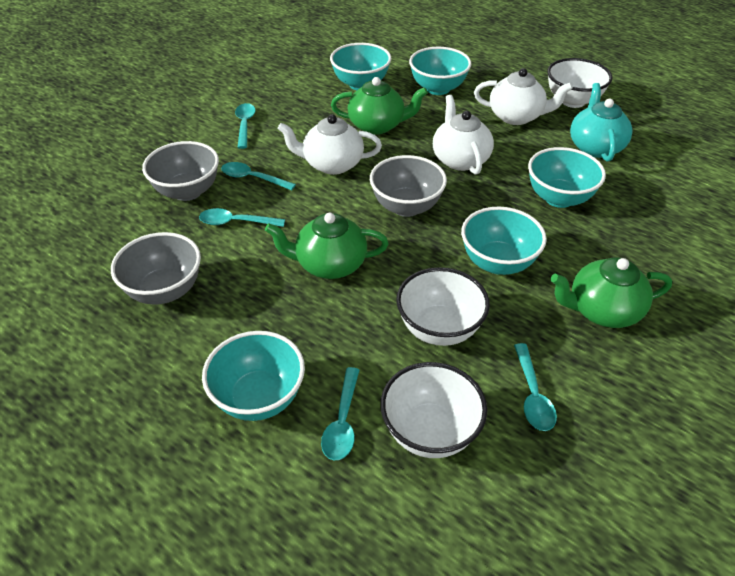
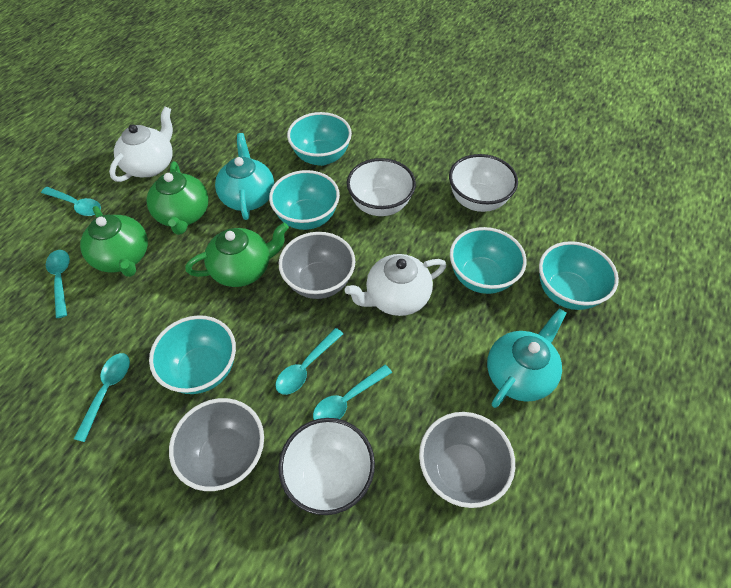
turquoise teapot: [570,83,632,162] = 1 -> [215,133,274,220] [487,308,567,408] = 2
white teapot: [278,114,382,175] [433,95,494,175] [474,68,573,125] = 3 -> [109,106,173,182] [345,254,446,316] = 2

